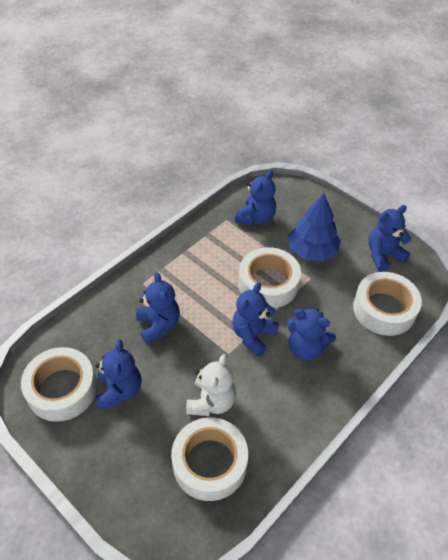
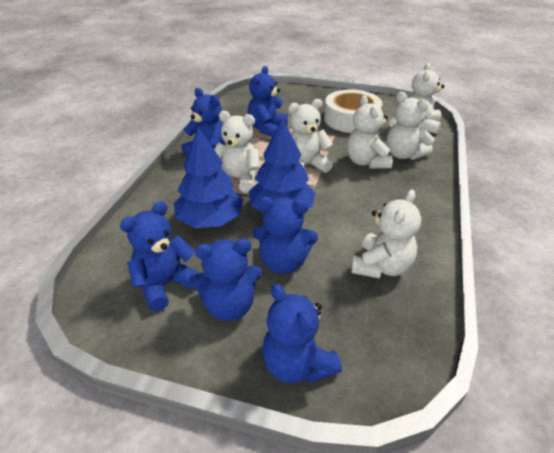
blue tree: [288,193,341,261] = 1 -> [174,126,243,228] [248,117,316,213] = 2
white tape: [21,347,97,422] [171,417,248,501] [239,247,301,308] [353,272,422,336] = 4 -> [324,89,382,133] = 1
white teddy bear: [186,354,236,416] = 1 -> [214,111,260,193] [288,99,333,173] [347,95,393,169] [351,190,421,279] [387,92,434,160] [408,63,445,134] = 6

